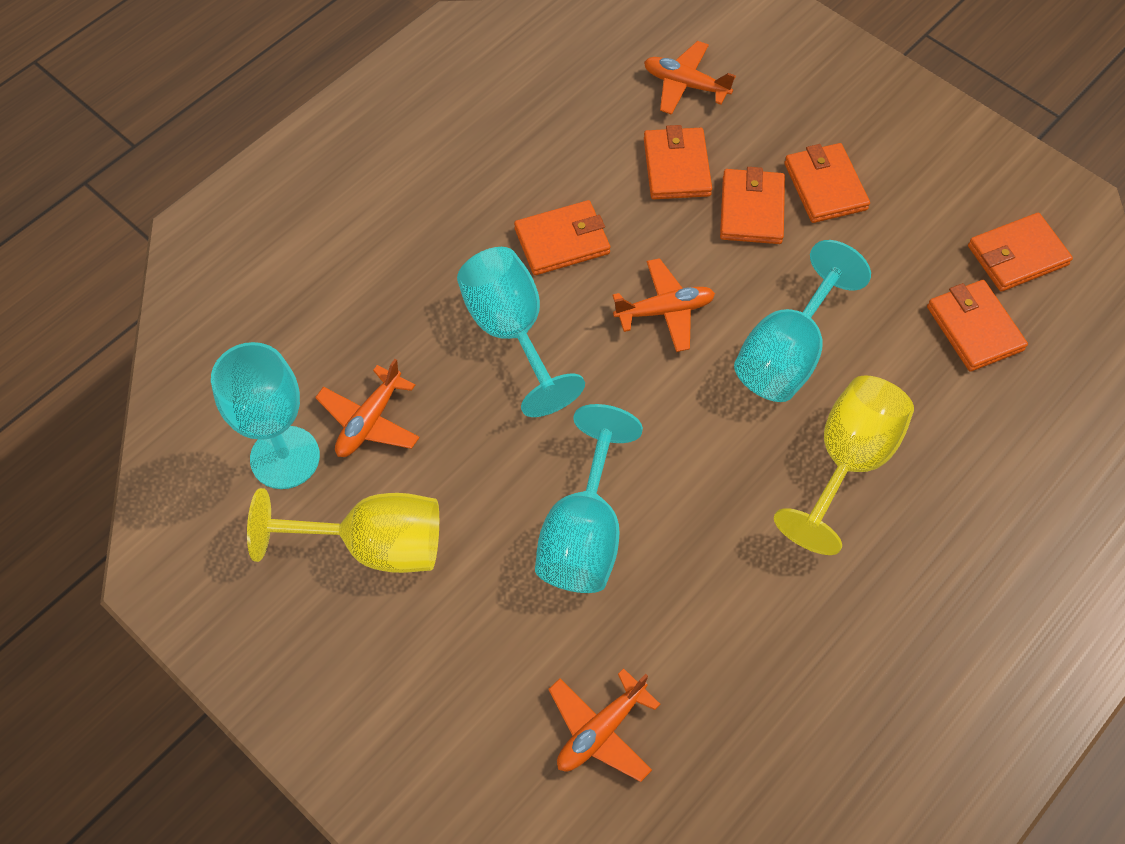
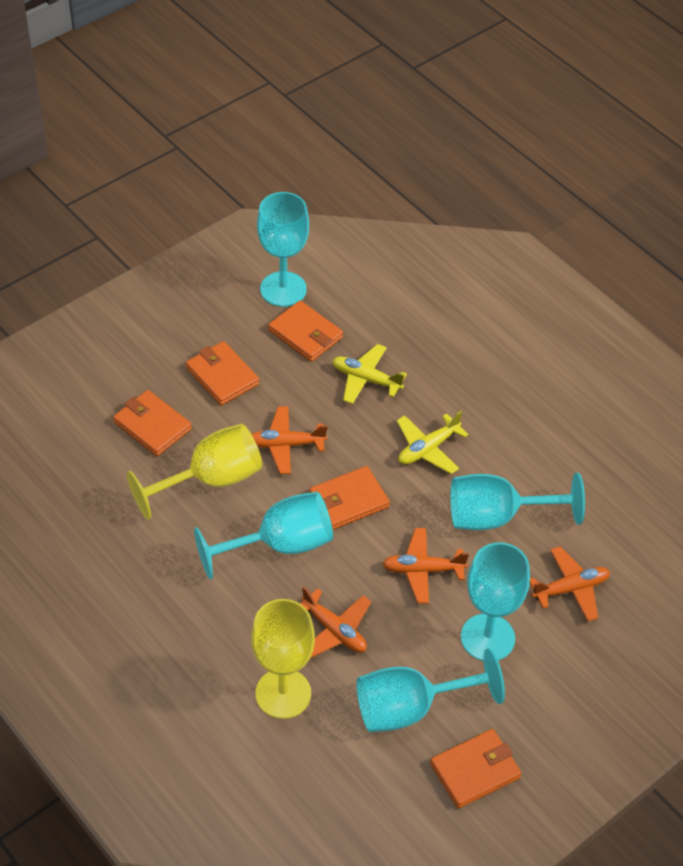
orange wallet: [514,200,610,275] [644,125,712,199] [720,167,785,244] [784,143,870,223] [927,280,1028,372] [968,213,1073,292] = 6 -> [113,390,192,456] [186,341,259,406] [268,301,343,362] [309,466,390,530] [430,729,522,809] = 5
turquoise goblet: [211,342,320,489] [457,247,585,417] [535,404,643,593] [734,240,871,402] = 4 -> [194,492,333,579] [257,192,309,307] [356,648,505,732] [450,473,585,530] [461,542,530,661] = 5
yellow plane: none = 0 -> [333,344,407,404] [397,411,469,474] = 2

